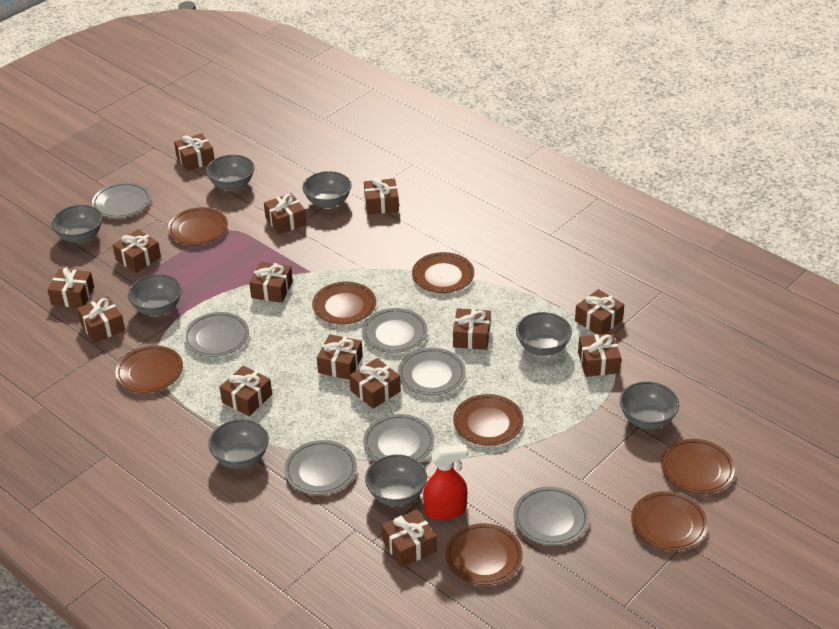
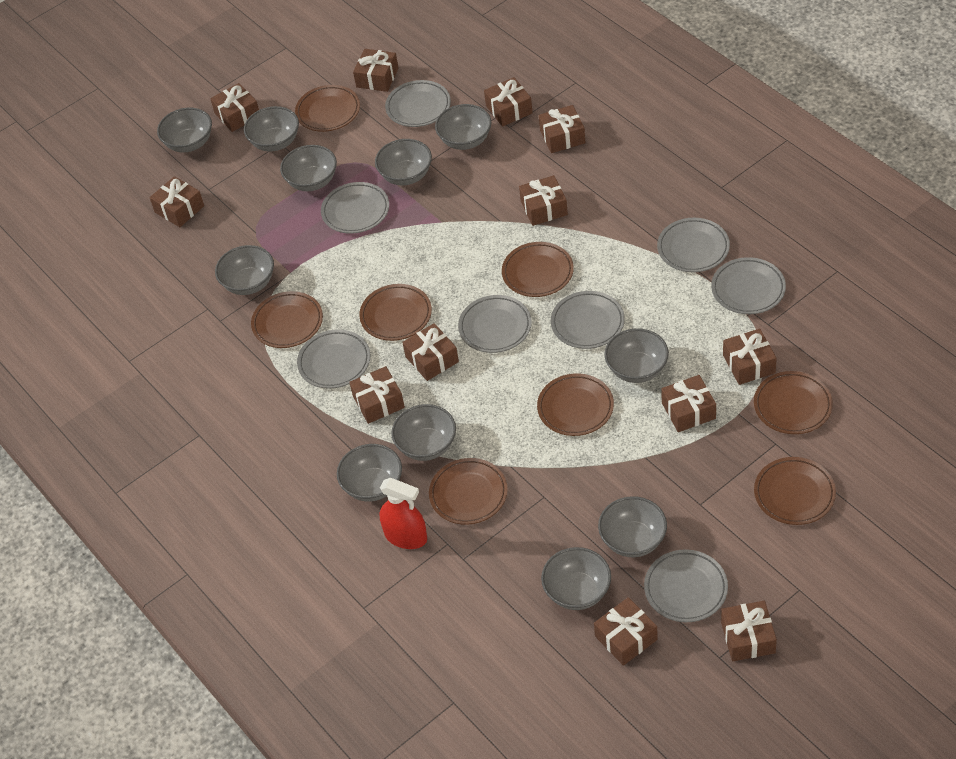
brown gift: [47,268,94,308] [77,296,125,343] [113,229,161,273] [174,133,214,171] [219,366,272,416] [249,262,293,303] [264,193,307,234] [317,334,363,380] [349,358,401,409] [364,178,399,215] [382,509,437,567] [453,308,491,350] [575,289,624,335] [578,333,621,377] = 14 -> [150,176,204,227] [210,83,259,132] [349,366,405,424] [353,49,399,92] [402,323,459,381] [484,77,533,127] [519,175,568,226] [539,105,585,153] [594,597,658,666] [661,375,716,432] [721,601,777,661] [723,329,777,385] = 12
grey bowl: [51,205,102,243] [128,274,182,316] [206,155,254,191] [208,419,269,469] [302,171,352,208] [365,454,427,506] [516,312,572,356] [620,382,679,429] = 8 -> [157,108,212,152] [215,245,274,295] [244,106,299,152] [280,145,337,191] [337,444,402,502] [375,139,432,185] [391,404,456,461] [435,104,491,150] [541,547,611,610] [598,496,667,557] [604,328,669,383] = 11
grey plate: [92,182,151,218] [183,312,249,357] [284,440,357,495] [362,308,427,353] [363,414,434,461] [398,348,466,395] [513,487,589,545] = 7 -> [297,329,370,389] [321,182,389,234] [385,80,451,127] [458,295,532,353] [551,291,625,349] [644,549,728,622] [657,218,730,272] [711,257,786,314] = 8

